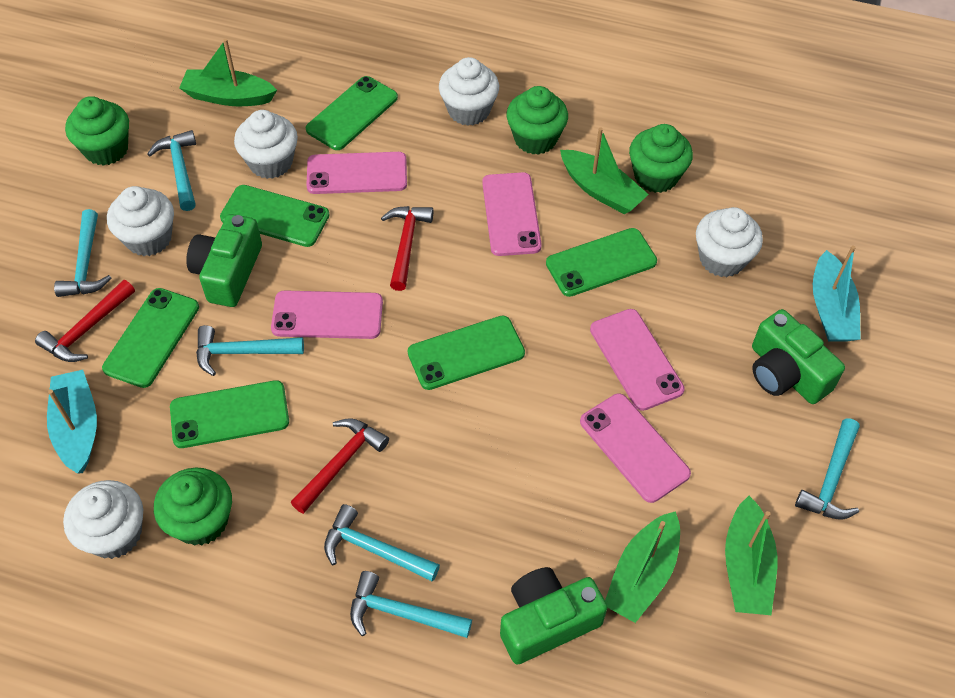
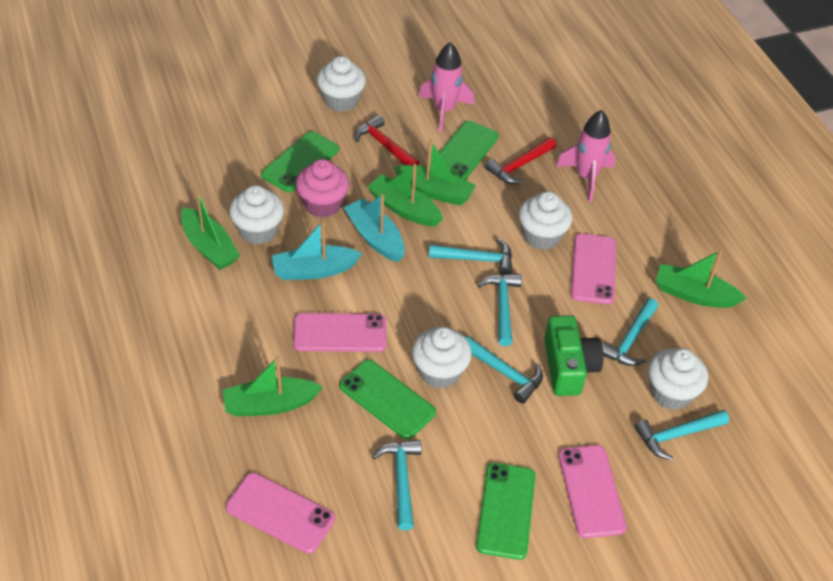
green boat: [179,39,277,106] [560,127,649,214] [605,511,680,623] [725,496,777,615] = 4 -> [181,192,240,270] [223,356,323,416] [367,164,443,226] [393,140,476,206] [656,250,747,308] = 5
green camera: [186,214,262,307] [500,567,608,664] [752,309,845,404] = 3 -> [544,315,603,396] = 1
green cupcake: [65,96,129,166] [154,468,232,546] [507,86,568,155] [629,124,693,193] = 4 -> none = 0
green phone: [102,288,199,388] [170,380,289,448] [220,185,330,247] [306,76,398,150] [407,316,525,390] [546,228,657,297] = 6 -> [261,131,339,192] [339,359,436,439] [439,121,499,180] [476,463,536,560] = 4
pink cupcake: none = 0 -> [296,159,349,218] = 1
pink phone: [271,290,383,339] [306,152,407,194] [482,172,542,256] [580,393,691,503] [590,309,685,411] = 5 -> [226,473,335,554] [293,313,386,352] [558,445,627,538] [571,233,616,304] = 4
pink rocket: none = 0 -> [418,42,474,133] [556,110,615,202] = 2
red hammer: [35,280,135,362] [290,418,389,514] [381,206,433,291] = 3 -> [355,115,419,166] [485,137,556,184] = 2

